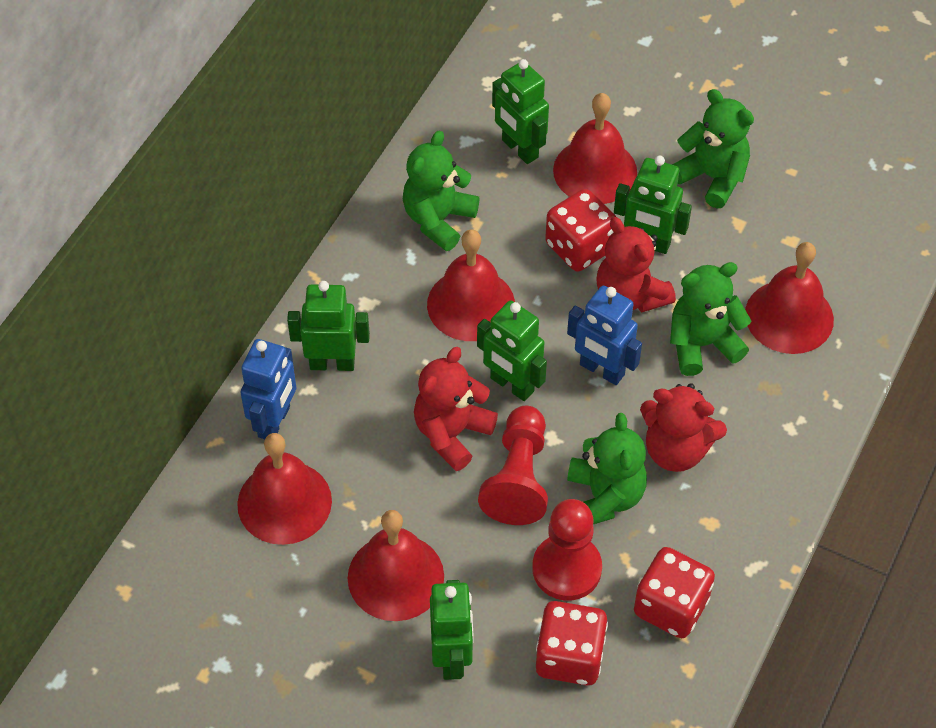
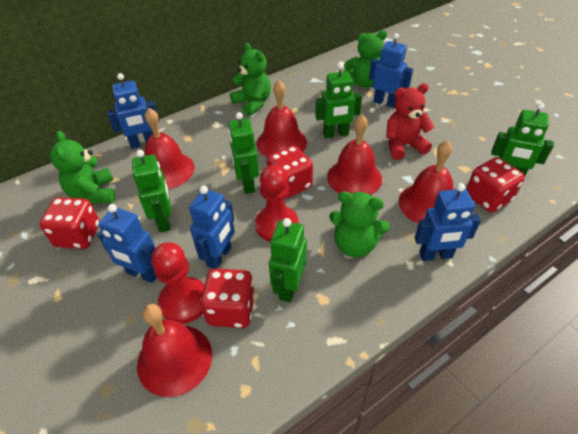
blue robot: [240,339,296,439] [567,286,642,385] = 2 -> [97,204,157,283] [107,73,160,149] [189,186,235,269] [369,33,413,108] [415,183,481,261] = 5
red dice: [536,601,608,686] [545,189,616,272] [634,547,715,638] = 3 -> [39,197,100,249] [200,268,255,328] [267,145,313,198] [466,157,525,212] = 4
red teddy bear: [414,347,498,471] [596,217,676,312] [640,383,727,472] = 3 -> [386,83,434,160] = 1

